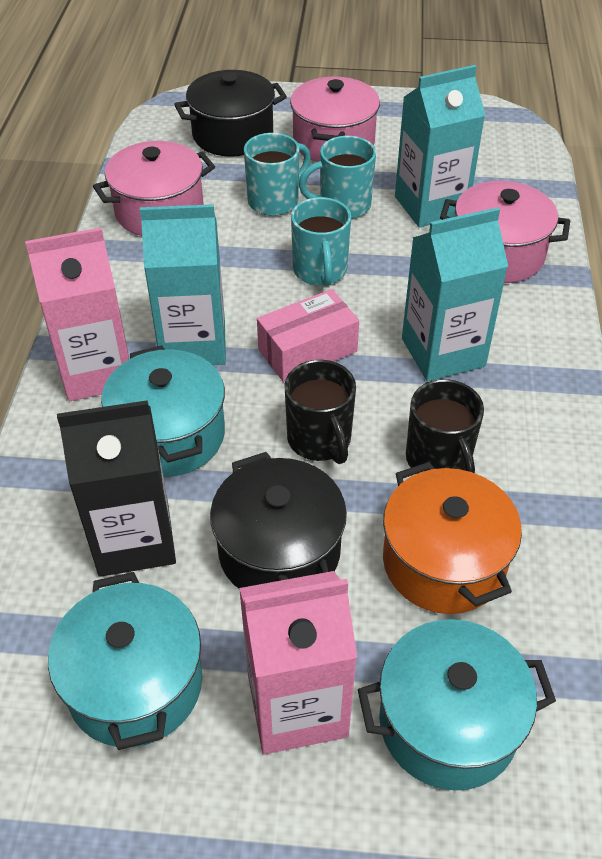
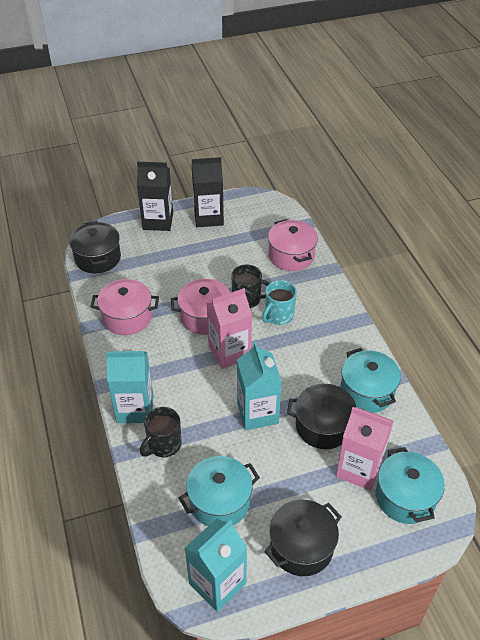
black carton: [57,400,176,577] = 1 -> [137,162,173,231] [192,157,224,227] = 2
black pot: [174,70,287,157] [210,452,347,588] = 2 -> [69,221,121,273] [264,500,342,576] [287,384,364,449] = 3
orange pot: [383,462,522,614] = 1 -> none = 0
pink box: [257,289,359,382] = 1 -> none = 0
turquoise mug: [244,133,311,216] [291,197,351,286] [299,136,376,219] = 3 -> [262,280,297,325] = 1

